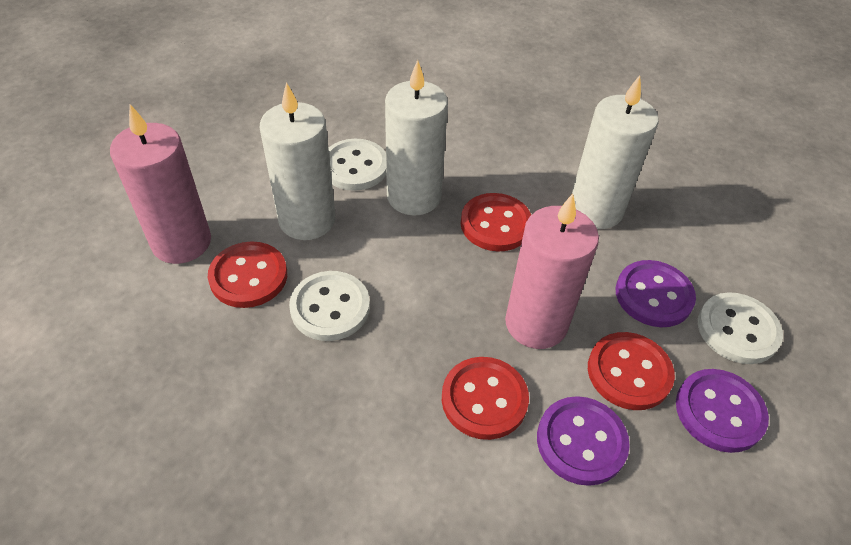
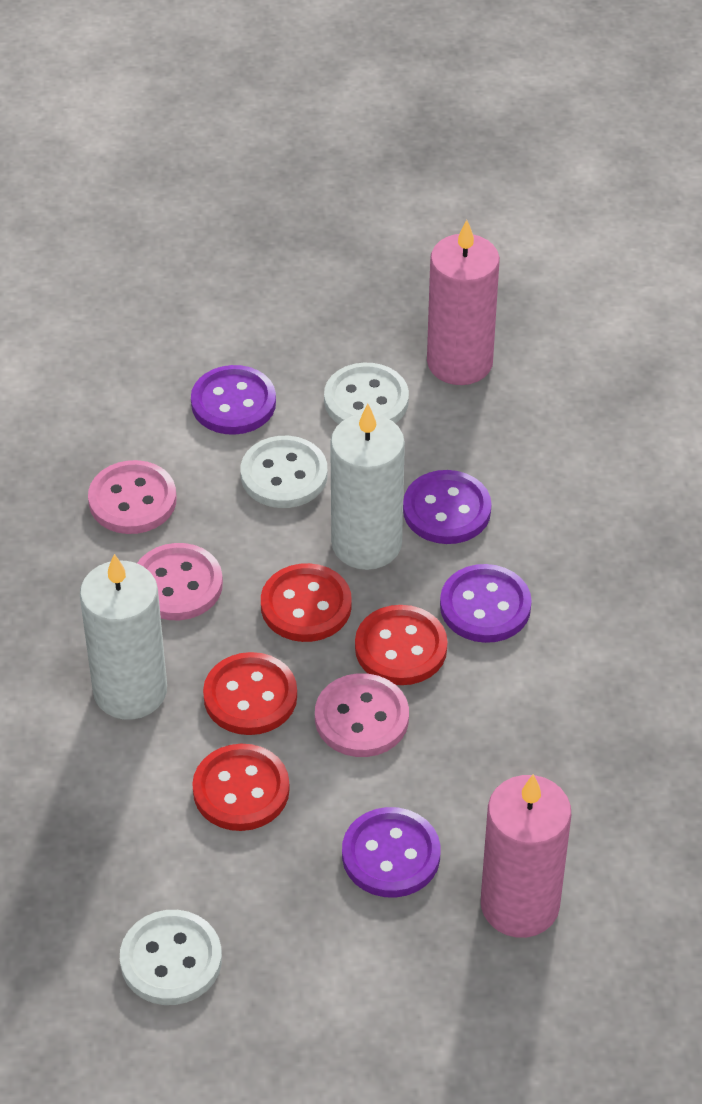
pink button: none = 0 -> [88,460,176,534] [137,543,223,620] [315,673,409,757] = 3
purple button: [537,396,630,486] [615,260,696,327] [676,369,769,453] = 3 -> [191,365,276,435] [342,807,440,898] [403,470,491,544] [440,564,532,643] = 4
white candle: [260,82,335,240] [385,60,448,216] [571,75,659,229] = 3 -> [80,554,167,720] [330,404,405,570] = 2

